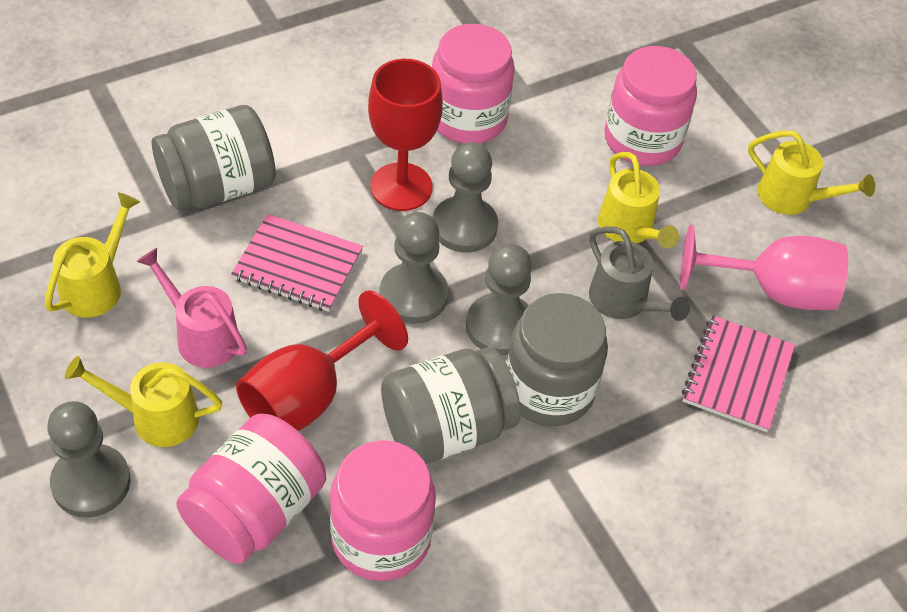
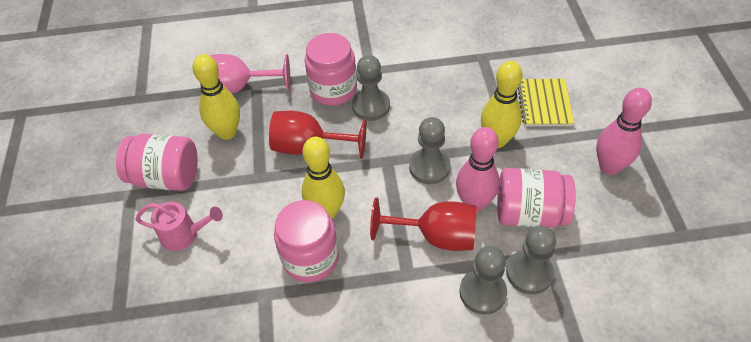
grey jar: [152,105,276,210] [381,347,521,464] [507,293,608,426] = 3 -> none = 0
grey watering can: [589,227,690,321] = 1 -> none = 0
pink bowling pin: none = 0 -> [456,127,500,212] [596,88,652,175] = 2
pink notebook: [231,214,363,312] [682,315,795,432] = 2 -> none = 0
yellow bowling pin: none = 0 -> [192,54,240,140] [302,137,345,219] [481,61,522,148] = 3
yellow notebook: none = 0 -> [517,79,574,126] = 1
yellow watering can: [45,193,140,318] [65,356,222,447] [598,152,679,248] [748,131,875,215] = 4 -> none = 0

